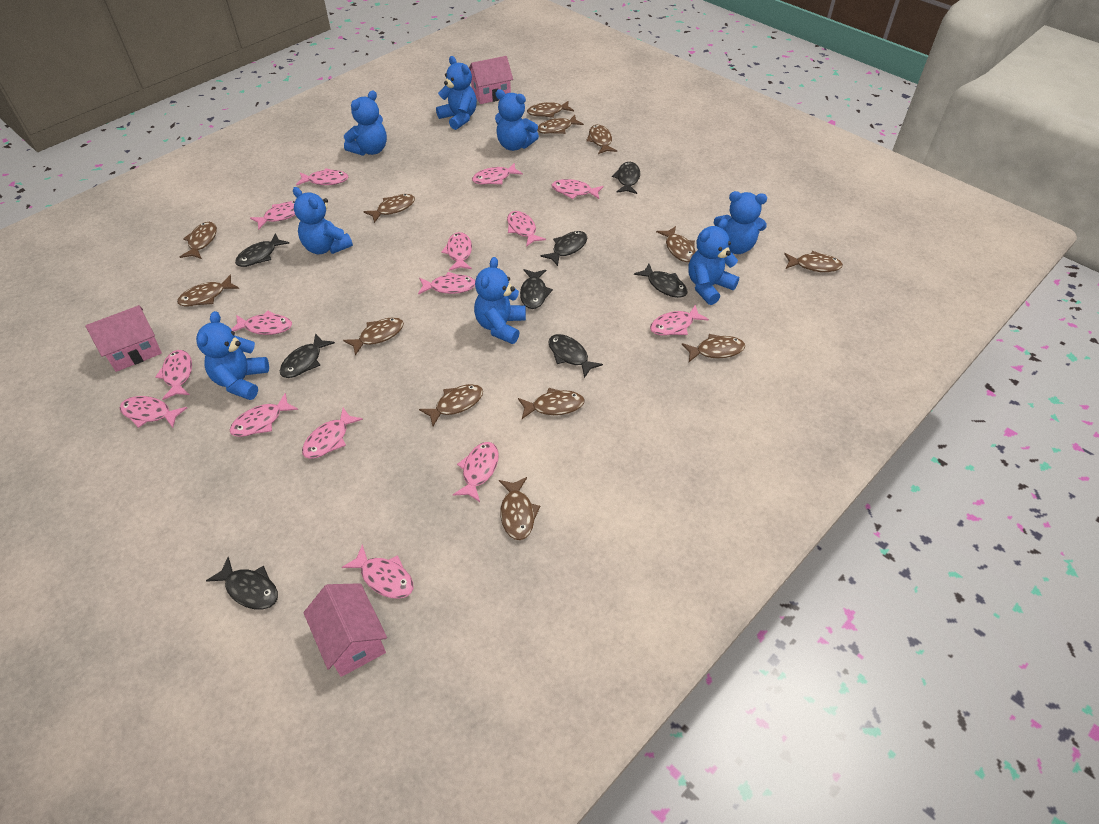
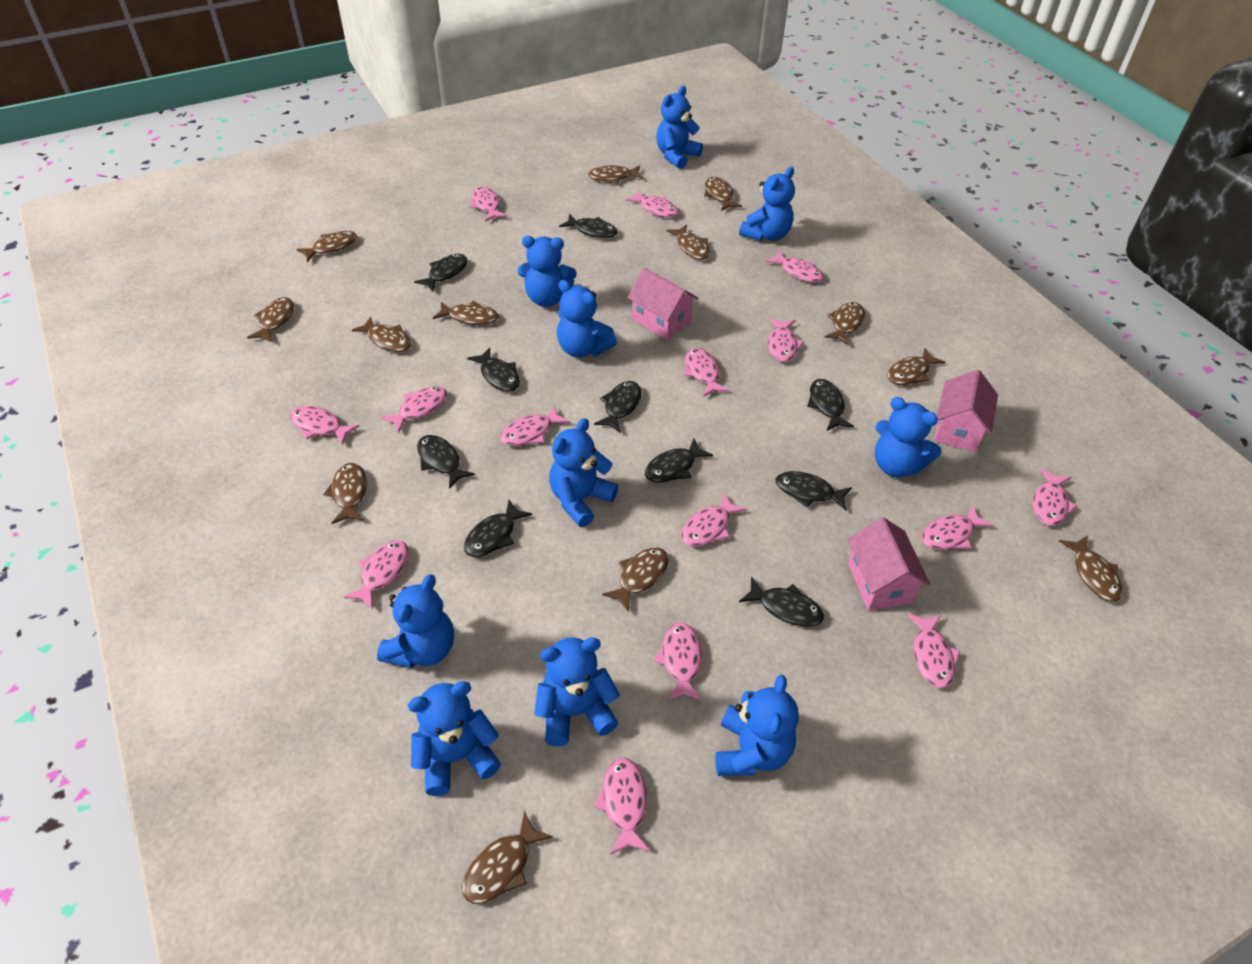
black fish: [206,557,278,610] [235,233,289,267] [280,333,335,378] [520,269,553,309] [540,231,587,266] [548,334,603,378] [612,162,640,194] [634,264,688,298] = 8 -> [414,254,468,291] [417,435,475,489] [464,500,532,557] [467,348,520,392] [559,214,618,238] [594,381,641,433] [645,438,713,483] [739,576,824,627] [776,471,852,510] [807,379,854,431] = 10
blue teddy bear: [196,311,269,400] [293,187,353,254] [344,90,387,156] [436,56,477,130] [474,257,526,344] [495,89,539,151] [689,219,739,305] [714,191,767,254] = 8 -> [377,574,454,668] [408,681,501,796] [518,236,577,307] [535,637,620,746] [549,418,618,527] [557,280,617,358] [656,86,703,169] [715,674,799,776] [739,167,795,242] [875,397,941,477] = 10

